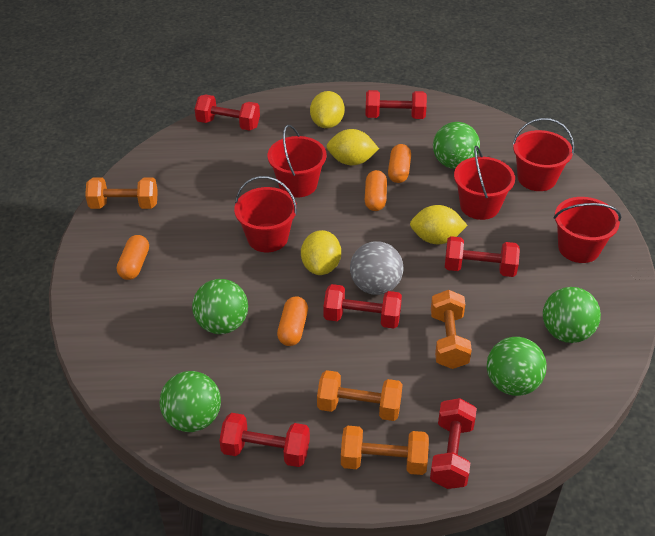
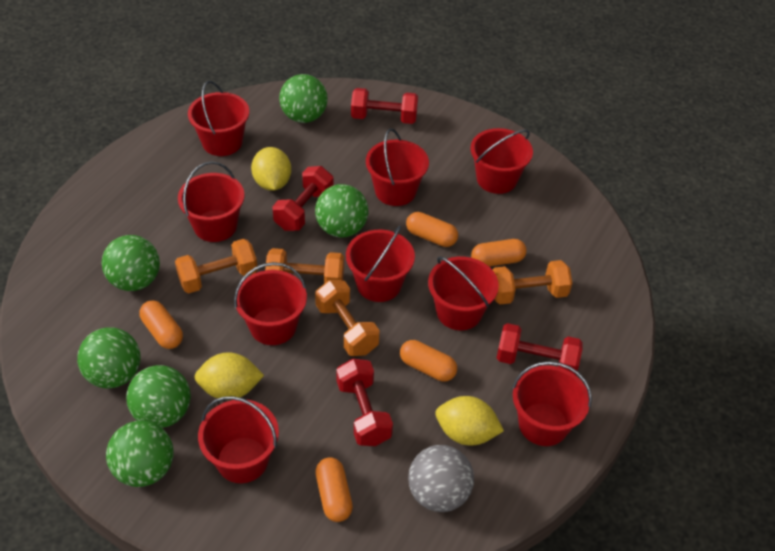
green ball: [160,371,221,432] [192,279,248,334] [433,122,480,169] [487,337,547,396] [543,287,601,343] = 5 -> [77,327,141,389] [102,235,160,291] [106,421,174,487] [126,365,191,428] [279,74,328,123] [315,184,368,237] = 6
orange capsule: [117,235,149,280] [277,296,308,346] [365,170,387,211] [388,144,411,183] = 4 -> [139,300,183,349] [315,457,353,522] [400,340,457,382] [406,212,458,247] [471,239,527,267] = 5
red bucket: [234,176,297,252] [268,125,327,198] [454,146,515,220] [512,118,574,191] [554,197,621,263] = 5 -> [178,161,245,242] [188,81,249,156] [198,396,279,483] [234,262,307,345] [346,226,415,302] [366,128,429,206] [428,257,499,330] [471,128,533,194] [512,361,592,446] = 9
red dumbbell: [195,94,260,131] [219,413,310,467] [323,284,402,329] [365,90,427,119] [430,398,477,489] [445,236,520,277] = 6 -> [272,166,333,231] [336,359,393,446] [351,88,418,124] [497,323,583,375] = 4
yellow lemon: [301,230,341,275] [310,91,345,128] [327,129,379,165] [410,205,468,244] = 4 -> [194,352,264,398] [251,147,291,191] [435,396,504,446] = 3

